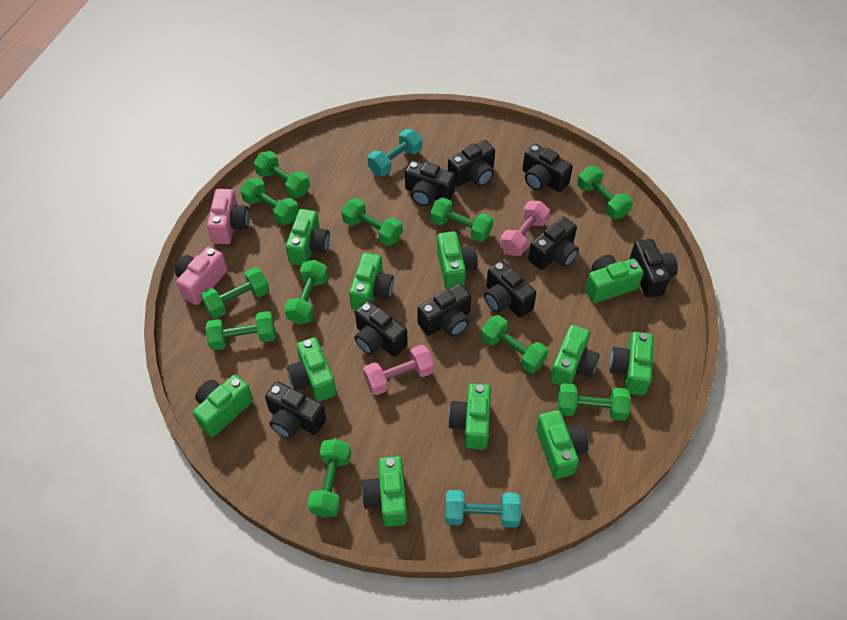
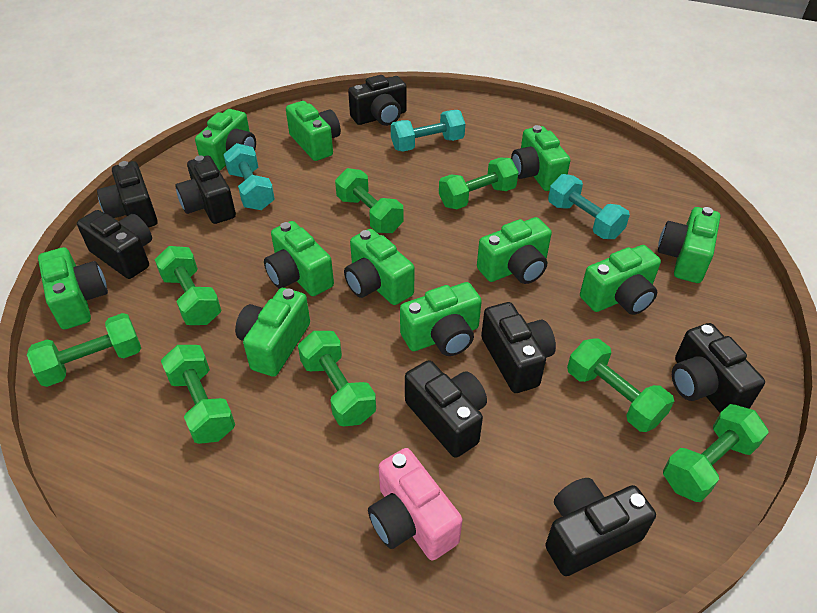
black camera: [265,382,326,439] [355,301,408,357] [405,160,455,206] [417,283,471,337] [448,140,495,187] [484,260,537,318] [523,144,573,192] [528,217,579,270] [630,239,678,298] = 9 -> [77,210,152,279] [97,161,158,227] [175,155,236,224] [348,75,407,126] [405,360,487,458] [481,302,556,393] [545,478,656,576] [672,323,765,413] = 8
green dumbbell: [200,267,269,319] [205,311,276,351] [240,177,299,225] [254,151,310,198] [284,260,328,324] [308,439,351,517] [342,198,403,246] [430,197,493,242] [481,315,548,373] [557,383,631,421] [577,166,633,219] = 11 -> [27,313,141,387] [155,246,221,325] [161,345,235,444] [298,331,376,426] [335,168,404,233] [439,158,519,209] [567,338,674,432] [663,404,769,502] = 8
pink camera: [175,246,227,305] [207,189,249,244] = 2 -> [368,448,462,561] = 1
pink dumbbell: [363,345,434,395] [500,201,550,256] = 2 -> none = 0
turquoise dumbbell: [367,129,422,176] [445,490,521,528] = 2 -> [223,143,275,210] [391,110,465,152] [548,174,630,239] = 3

